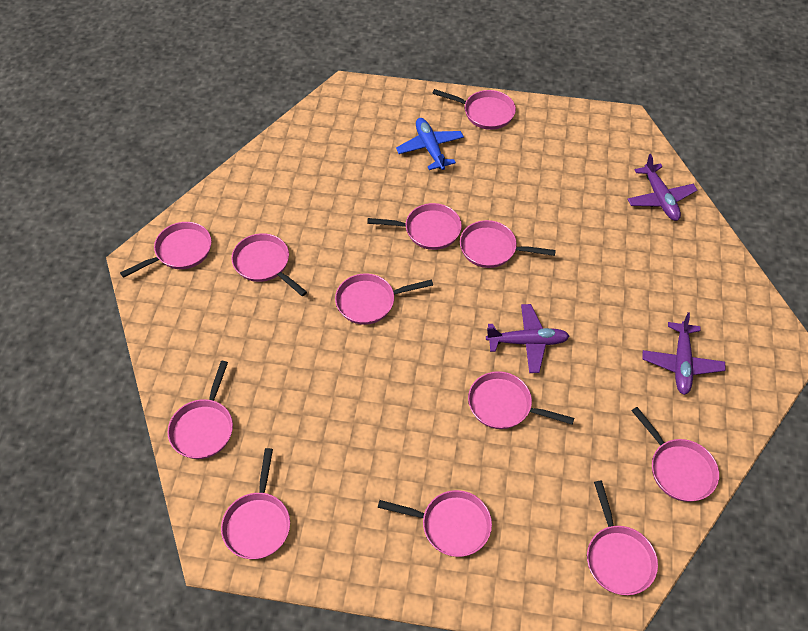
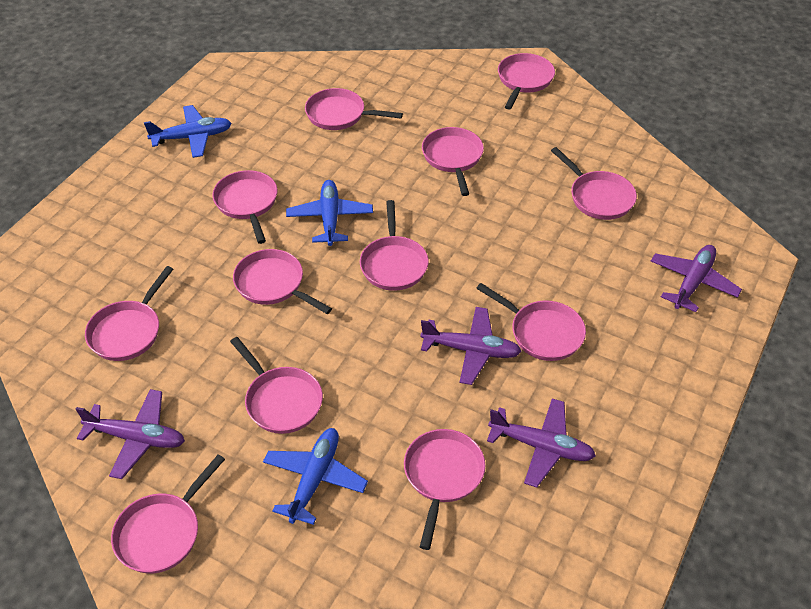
blue plane: [396,118,464,170] = 1 -> [144,105,232,158] [263,428,368,525] [286,180,373,246] = 3
purple plane: [486,304,569,373] [627,154,697,221] [642,312,726,395] = 3 -> [76,389,185,479] [420,307,522,385] [487,398,596,487] [651,245,742,312] = 4

